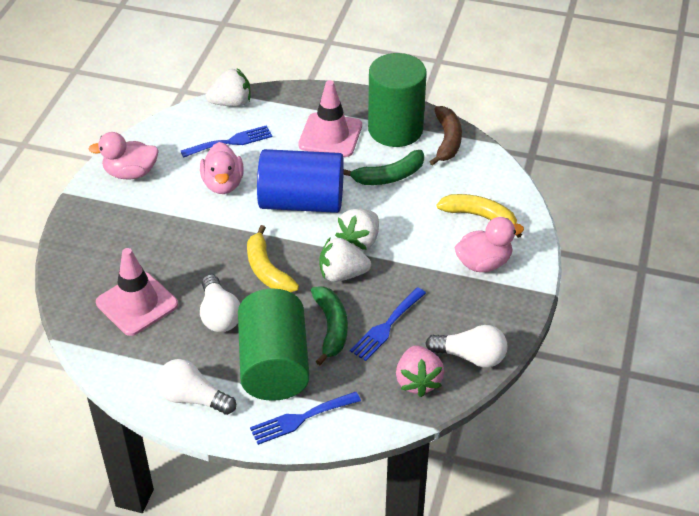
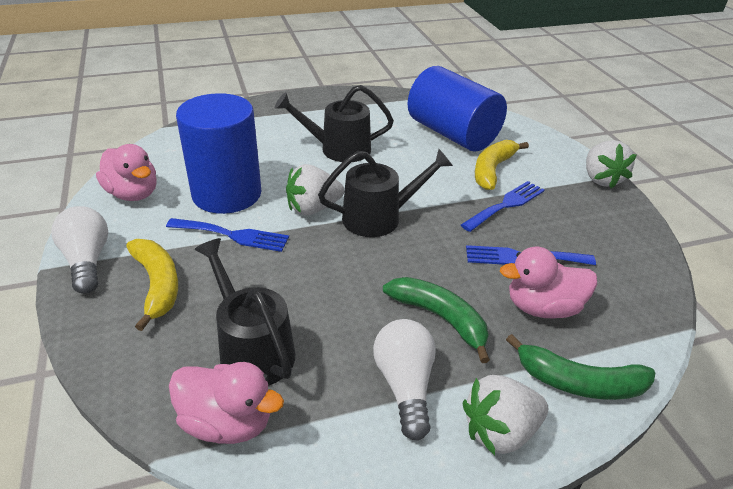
black watering can: none = 0 -> [194,238,295,386] [275,85,394,162] [318,149,453,237] = 3
blue cylinder: [257,149,344,213] = 1 -> [176,93,262,214] [408,66,507,152] = 2
brown banana: [430,106,462,166] = 1 -> none = 0
green cylinder: [238,288,310,401] [368,53,427,147] = 2 -> none = 0
pink strawberry: [396,345,444,397] = 1 -> none = 0
pink traffic cone: [96,248,178,336] [298,80,362,157] = 2 -> none = 0
white light bulb: [157,359,236,415] [200,274,240,332] [425,325,507,368] = 3 -> [51,206,108,294] [373,319,436,441] = 2

